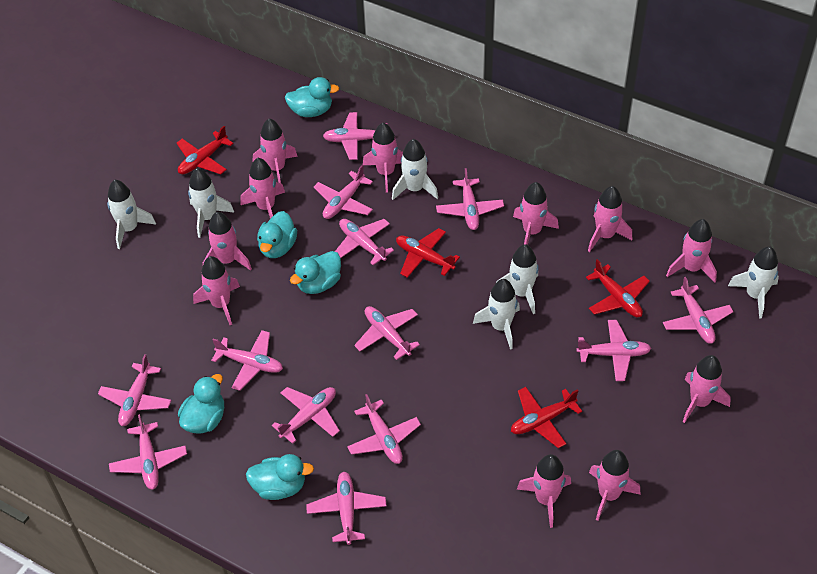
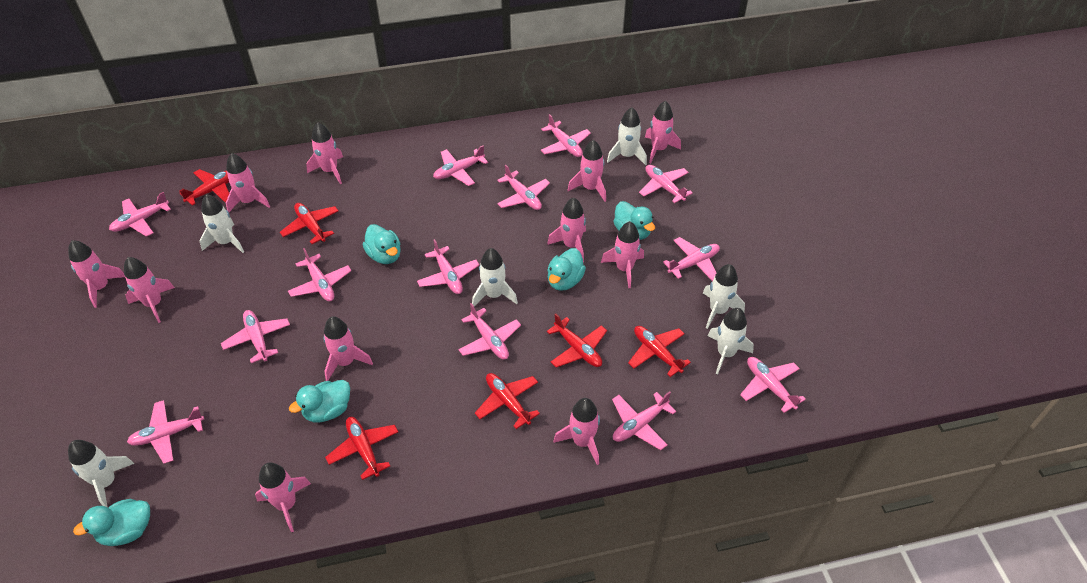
red plane: [177,126,234,174] [396,228,460,278] [511,387,582,448] [586,259,650,317] = 4 -> [179,169,229,206] [280,203,339,244] [325,417,398,480] [475,373,540,429] [547,313,607,368] [628,326,691,377] = 6

